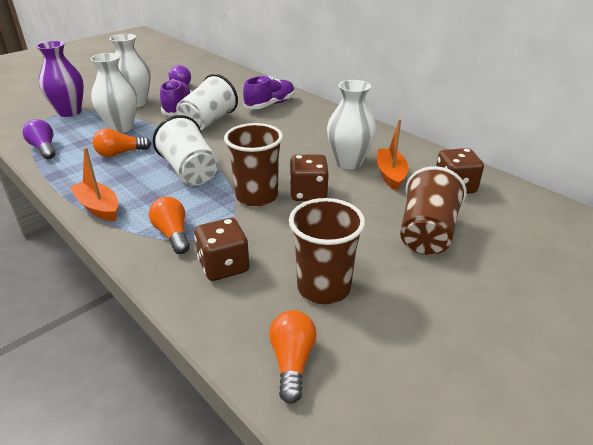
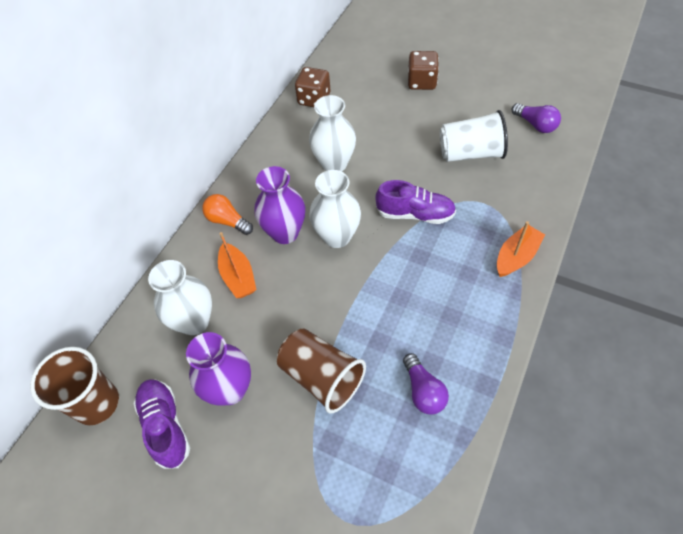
brown cup: [224,123,283,207] [289,198,365,304] [400,166,467,255] = 3 -> [30,347,119,425] [277,328,366,413] = 2
brown dice: [194,218,250,281] [290,154,329,201] [436,148,484,194] = 3 -> [295,67,330,107] [408,51,439,90] = 2
orange light bulb: [93,128,151,157] [149,197,190,254] [269,310,317,404] = 3 -> [202,194,253,235] = 1
purple vase: [36,41,84,117] = 1 -> [186,332,251,406] [254,166,305,244] = 2
white cup: [153,115,218,186] [176,74,238,130] = 2 -> [440,110,508,162] = 1

